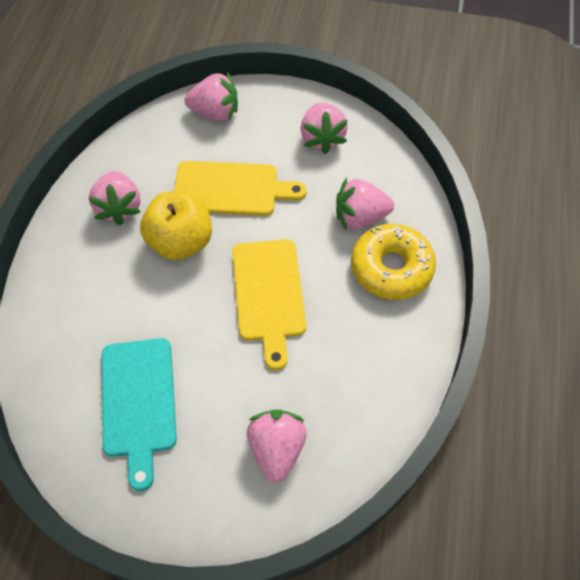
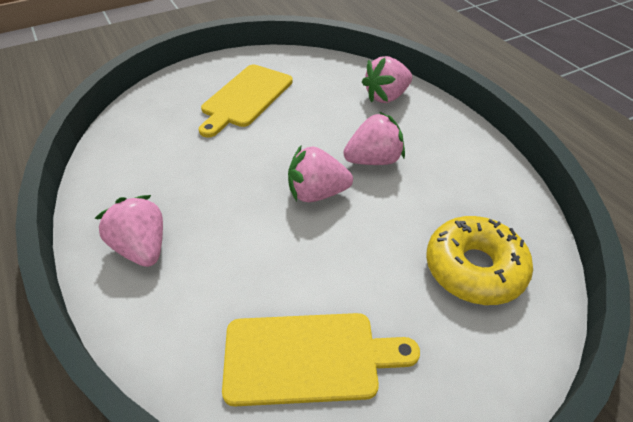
pink strawberry: [89,171,141,225] [184,72,238,121] [247,410,307,483] [301,103,348,154] [336,178,394,231] = 5 -> [94,195,163,267] [288,146,353,202] [343,112,405,165] [362,56,412,103] = 4
turquoise cutting board: [102,338,177,491] = 1 -> none = 0
yellow apple: [140,191,212,260] = 1 -> none = 0

